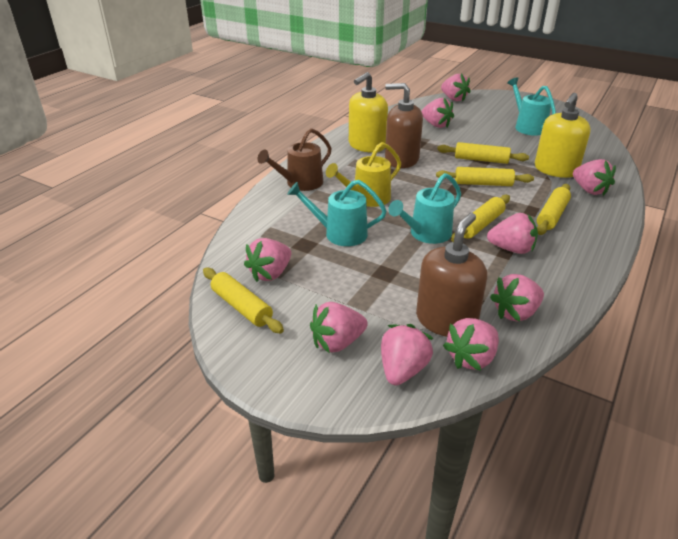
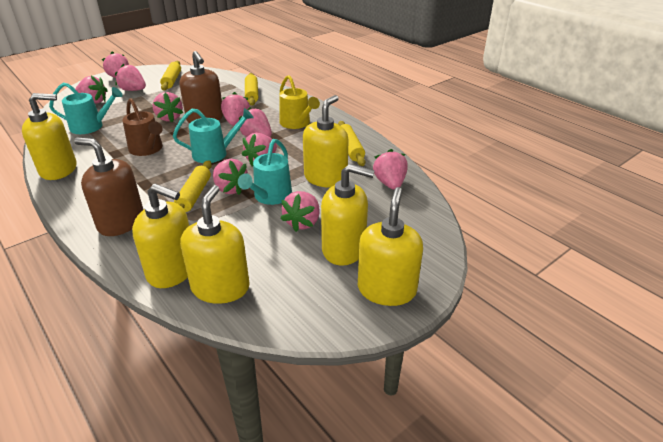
pink strawberry: [244,238,291,282] [310,302,368,353] [381,324,433,386] [421,98,454,128] [441,74,471,101] [443,318,499,371] [487,213,538,254] [490,274,544,321] [573,159,616,196] = 9 -> [75,76,108,104] [102,52,129,78] [115,64,146,91] [153,92,183,122] [213,159,248,195] [221,92,250,125] [238,107,272,137] [242,133,277,167] [281,191,320,232] [373,149,408,190] = 10
yellow rolling pin: [203,268,284,334] [436,167,534,186] [437,142,529,164] [451,194,510,242] [537,184,571,235] = 5 -> [160,61,181,91] [174,160,212,212] [245,73,258,106] [338,121,365,166] = 4
yellow soap dispenser: [349,72,388,152] [535,93,591,178] = 2 -> [22,93,77,180] [132,184,189,288] [180,185,250,304] [303,95,349,188] [321,164,375,266] [358,187,423,306] = 6

